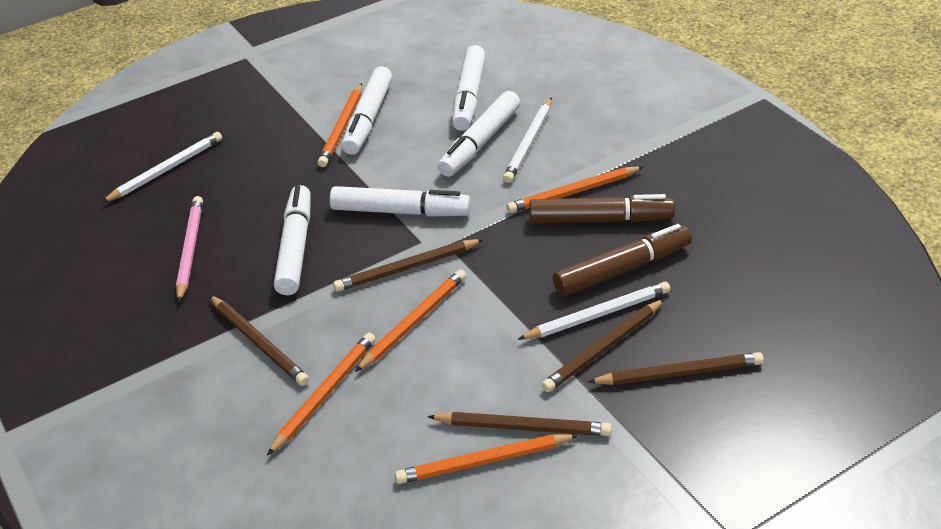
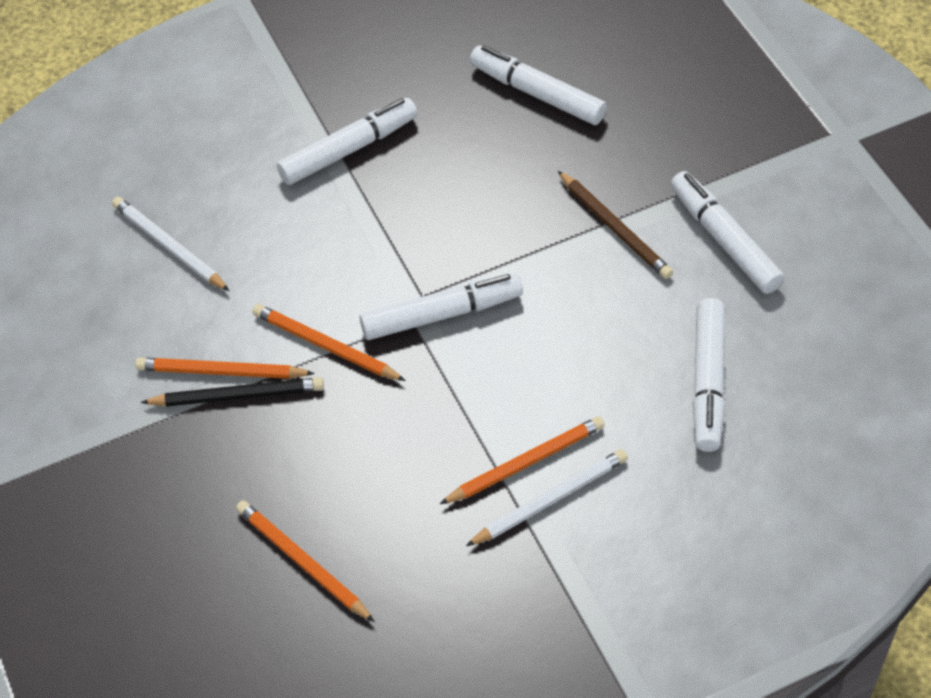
black pencil: none = 0 -> [141,377,324,407] = 1
brown marker: [529,194,675,224] [553,224,692,296] = 2 -> none = 0
brown pencil: [209,295,309,386] [333,239,484,292] [427,412,612,436] [541,299,664,392] [588,352,764,385] = 5 -> [558,171,673,279] = 1
orange pencil: [267,333,376,456] [318,83,362,167] [355,269,466,372] [395,434,579,484] [507,166,643,213] = 5 -> [135,357,315,379] [236,500,375,622] [253,304,406,381] [440,416,605,504] = 4
pink pencil: [176,196,203,303] = 1 -> none = 0
white pencil: [101,132,222,203] [503,97,552,183] [518,282,670,340] = 3 -> [112,197,229,291] [466,449,628,546] = 2

